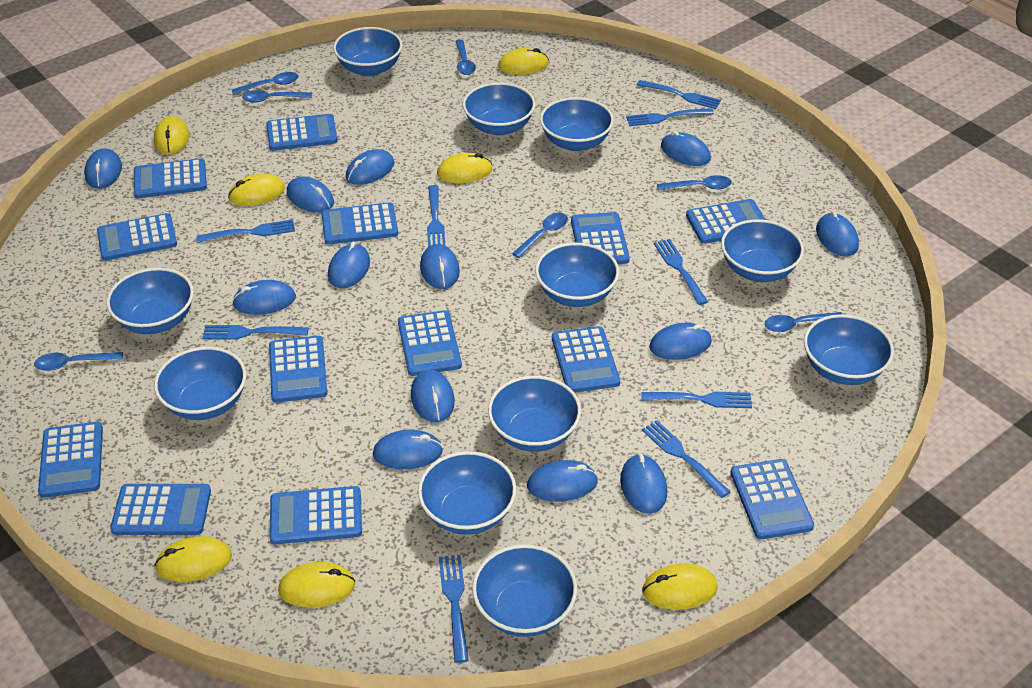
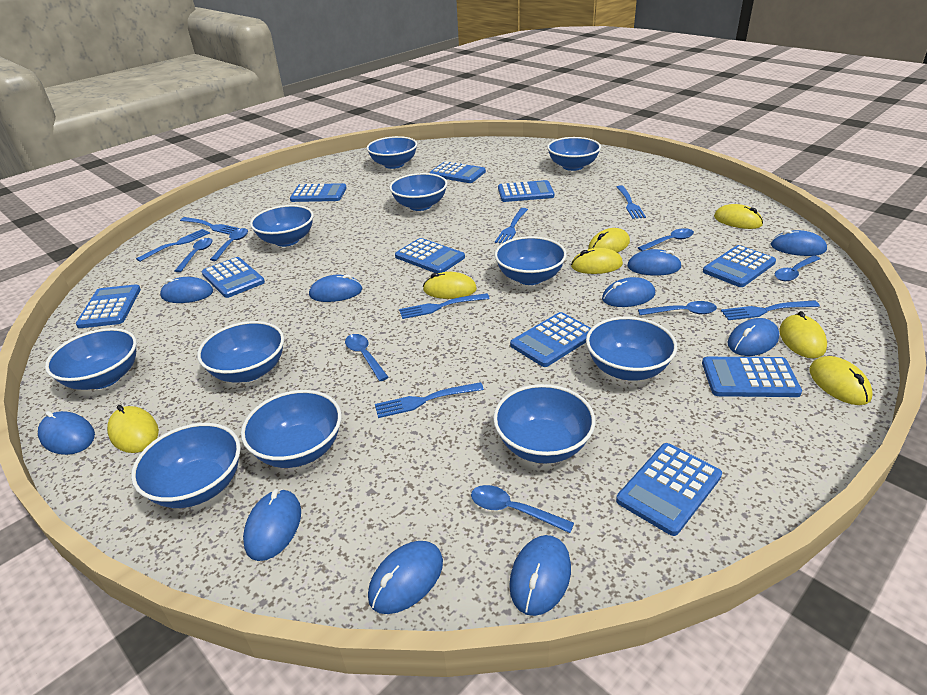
blue calculator: [38,422,103,498] [97,213,177,261] [110,484,211,535] [134,158,207,198] [266,114,338,151] [269,336,327,403] [269,486,362,545] [321,202,398,245] [398,310,462,376] [552,326,620,393] [571,212,630,264] [686,199,766,244] [730,459,814,539] = 13 -> [76,284,141,328] [202,257,265,298] [290,183,347,202] [395,238,465,273] [429,161,486,183] [498,180,554,202] [510,312,591,367] [616,443,722,536] [702,357,802,397] [703,245,776,287] = 10
blue fork: [196,219,295,243] [202,325,309,340] [427,185,445,247] [439,555,469,663] [626,108,714,126] [637,80,721,109] [641,392,752,408] [642,420,730,498] [654,239,708,305] = 9 -> [136,229,210,262] [180,217,240,235] [375,382,484,418] [399,293,490,319] [495,208,528,244] [617,185,646,219] [721,300,820,320] = 7
blue mouse: [84,149,122,189] [232,280,296,315] [287,177,334,213] [328,241,370,289] [346,149,394,185] [373,430,443,470] [411,370,455,422] [420,244,460,289] [527,460,598,502] [620,454,667,514] [649,323,712,360] [661,131,711,166] [816,211,859,257] = 13 -> [38,411,95,455] [160,277,213,303] [243,489,301,561] [309,274,363,302] [368,541,443,614] [509,535,571,616] [602,277,655,307] [627,249,682,276] [728,318,779,356] [771,230,827,256] = 10

